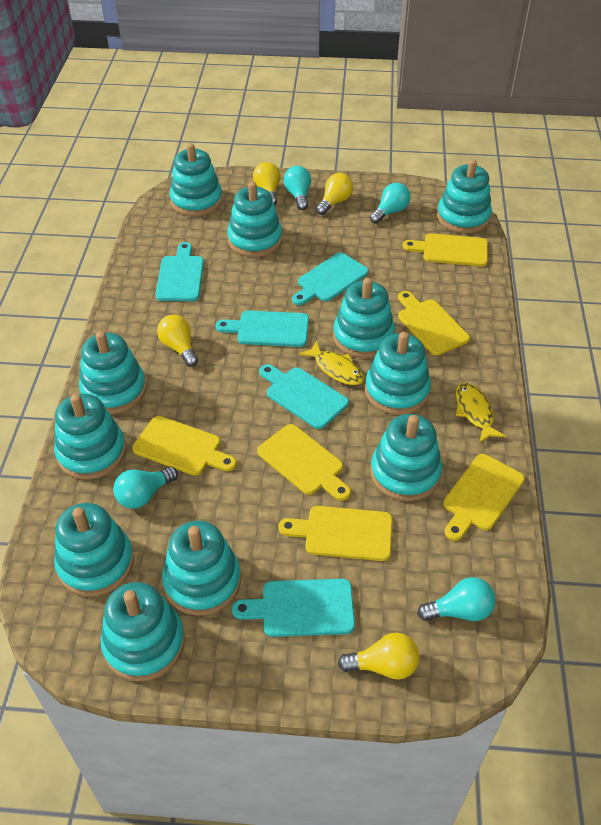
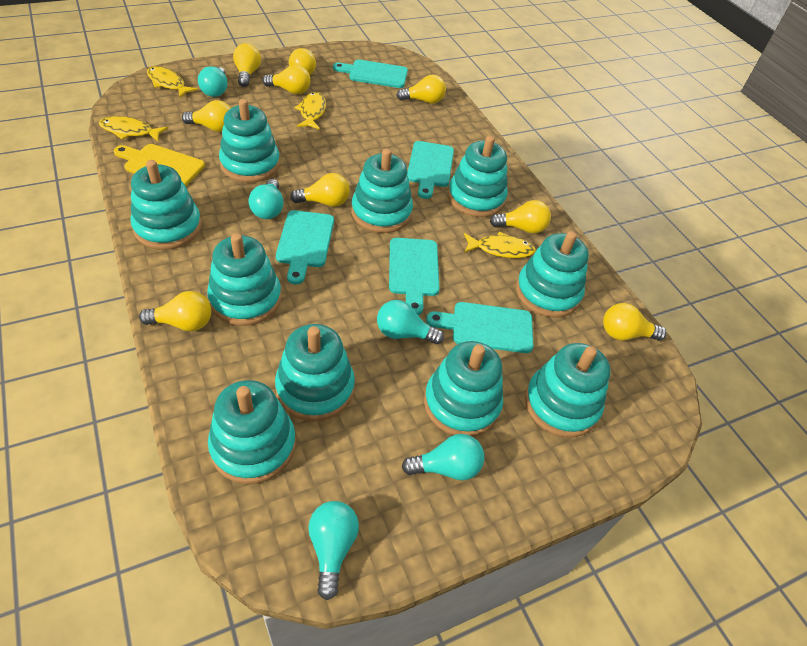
turquoise light bulb: [113,467,178,509] [283,166,311,210] [370,183,411,224] [418,577,496,621] = 4 -> [198,66,227,97] [248,179,284,219] [308,501,359,600] [377,300,444,344] [402,434,484,480] = 5
turquoise stacking toy: [54,394,126,480] [54,503,134,597] [79,331,146,414] [101,582,185,681] [162,521,241,616] [169,143,223,216] [227,182,282,257] [333,278,395,358] [365,332,431,415] [371,414,442,501] [437,159,492,233] = 11 -> [130,160,201,250] [207,233,281,326] [208,380,296,484] [219,99,280,182] [275,324,355,422] [351,149,413,233] [424,341,503,437] [448,136,508,217] [516,231,589,318] [525,343,611,438] = 10
yellow cutting board: [132,416,237,476] [257,424,351,501] [279,506,392,561] [398,291,470,355] [402,233,488,267] [443,454,525,541] = 6 -> [114,144,205,186] = 1
yellow fish: [299,341,364,385] [456,383,506,443] = 2 -> [99,116,168,141] [147,66,198,98] [294,92,326,130] [464,231,536,258] = 4
yellow light bulb: [157,315,198,367] [253,162,281,205] [316,173,353,215] [338,633,420,680] = 4 -> [139,291,211,331] [182,100,231,132] [233,43,261,87] [262,65,310,94] [289,48,316,75] [290,173,350,207] [396,75,446,104] [490,200,551,234] [603,303,666,341] = 9

